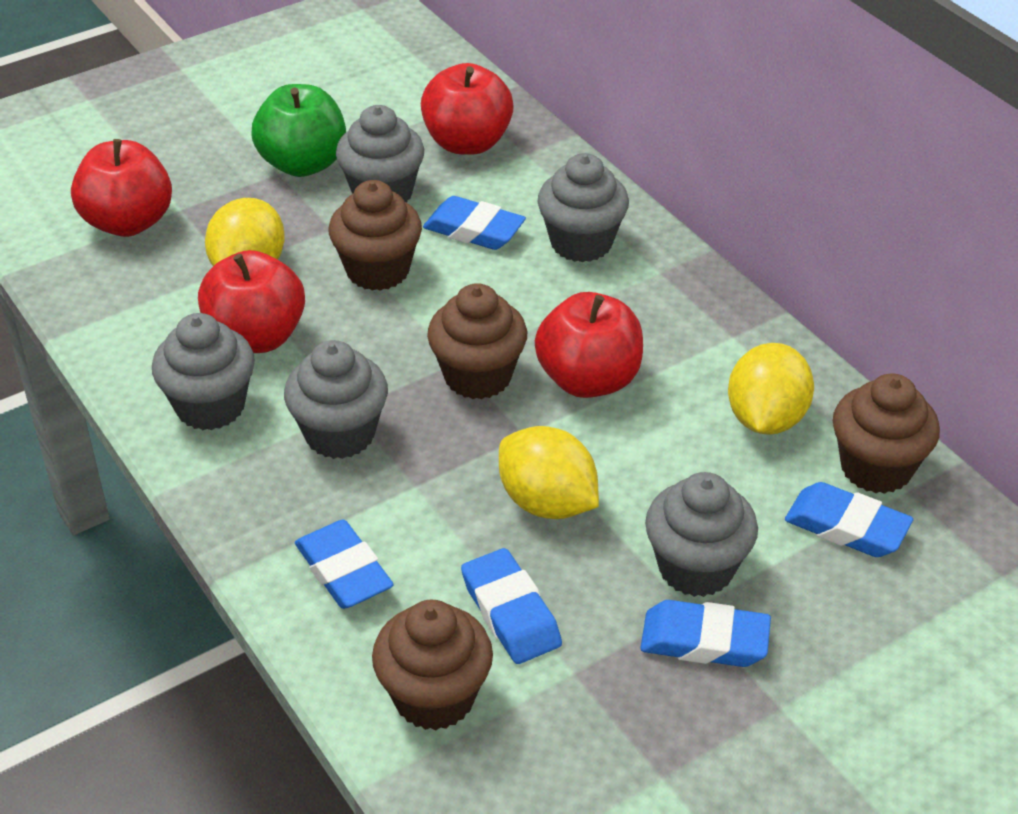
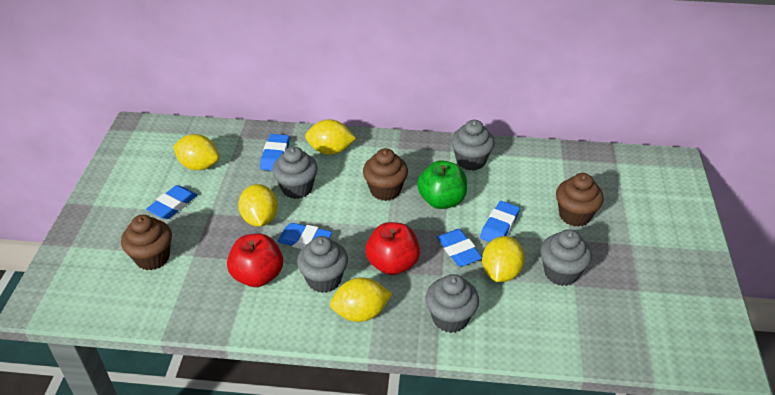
brown cupcake: [328,180,422,291] [372,600,493,730] [427,283,527,399] [833,374,940,494] = 4 -> [121,215,172,270] [363,148,408,201] [556,173,604,227] = 3
red apple: [71,139,172,237] [198,250,305,353] [421,63,514,155] [535,292,643,398] = 4 -> [227,234,283,287] [365,222,420,275] = 2
yellow lemon: [205,198,285,266] [499,426,599,519] [728,343,814,435] = 3 -> [173,134,219,170] [238,184,278,227] [305,119,356,155] [330,277,392,322] [482,236,525,282] = 5

